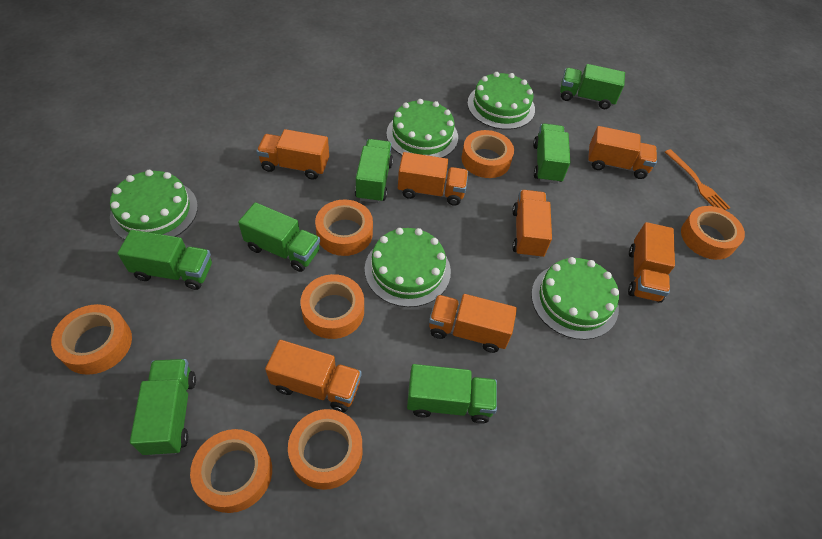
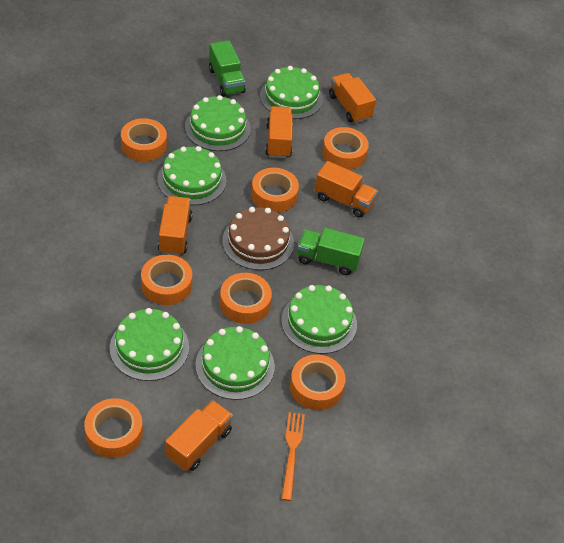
brown cake: none = 0 -> [222,207,294,270] = 1
green cake: [110,170,198,240] [365,228,451,307] [386,99,458,158] [467,72,535,130] [531,257,619,340] = 5 -> [110,308,189,381] [157,146,227,205] [185,95,251,151] [195,326,275,400] [260,66,323,119] [281,285,357,354] = 6
green truck: [118,230,212,290] [130,359,196,456] [238,202,320,272] [355,139,393,203] [407,364,497,424] [533,123,570,184] [560,64,625,109] = 7 -> [209,40,246,96] [298,228,365,275] = 2
orange truck: [257,129,329,180] [265,340,361,412] [398,152,468,206] [429,294,517,353] [512,190,552,259] [588,126,657,179] [628,222,675,303] = 7 -> [158,196,193,256] [165,400,233,471] [265,106,293,158] [315,161,378,217] [329,73,376,123] = 5

